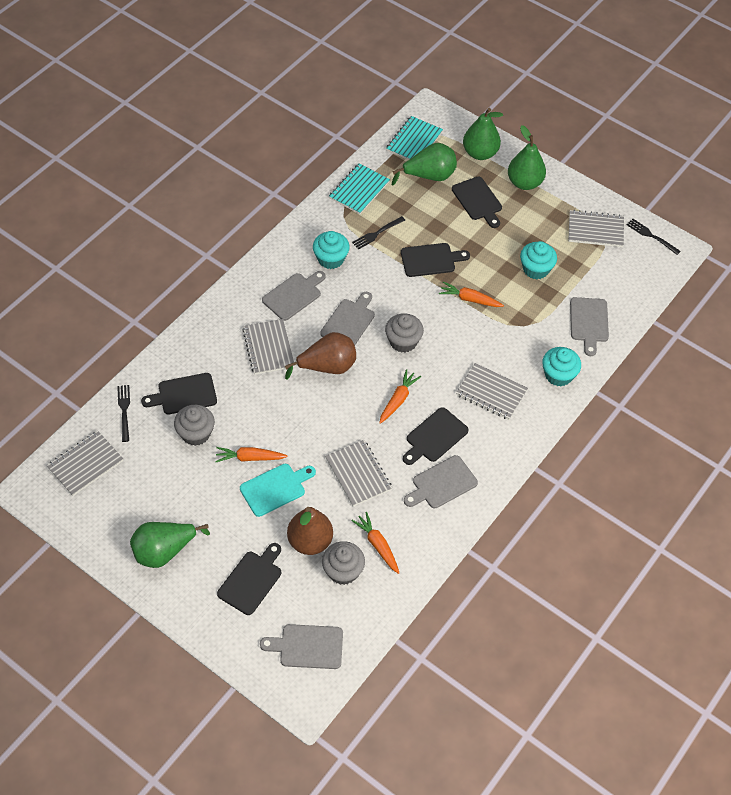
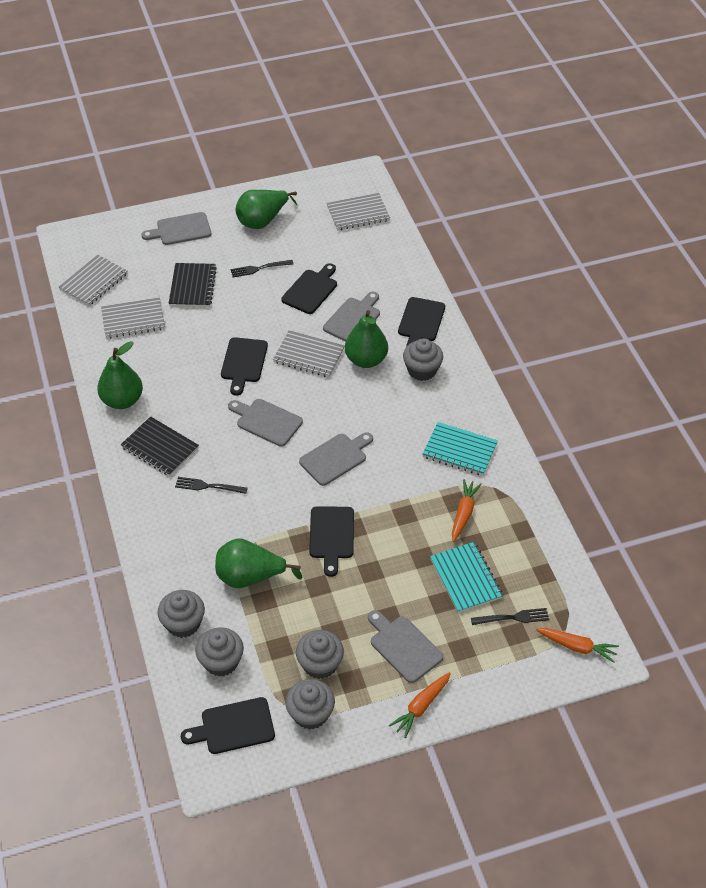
black notebook: none = 0 -> [121,416,199,476] [168,263,217,307] = 2
brown pear: [285,332,356,380] [287,507,333,555] = 2 -> none = 0
grey cupcake: [174,405,215,446] [322,541,365,585] [385,313,424,353] = 3 -> [157,590,205,638] [195,627,244,677] [285,679,335,730] [296,630,344,679] [403,338,443,381] = 5
grey notebook: [47,431,123,496] [242,319,295,375] [325,440,392,506] [456,363,528,420] [568,210,624,247] = 5 -> [59,255,128,306] [101,297,165,338] [273,330,345,377] [327,193,390,230] = 4
orange carrot: [215,447,288,462] [351,512,399,574] [380,369,421,424] [439,282,504,307] = 4 -> [389,672,451,738] [452,479,482,542] [536,628,619,663] = 3
turquoise cupcake: [313,231,350,269] [520,241,557,279] [542,347,581,386] = 3 -> none = 0
turquoise cutting board: [240,464,316,517] = 1 -> none = 0

